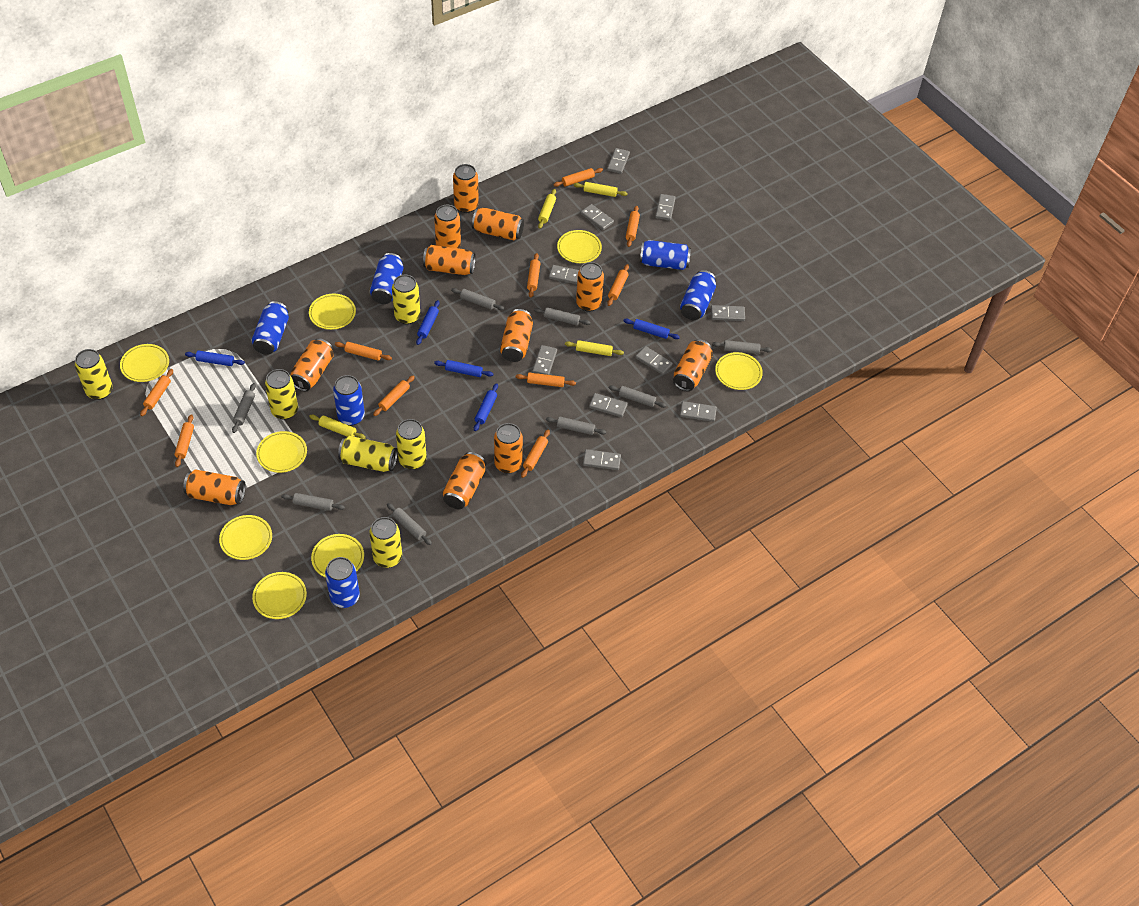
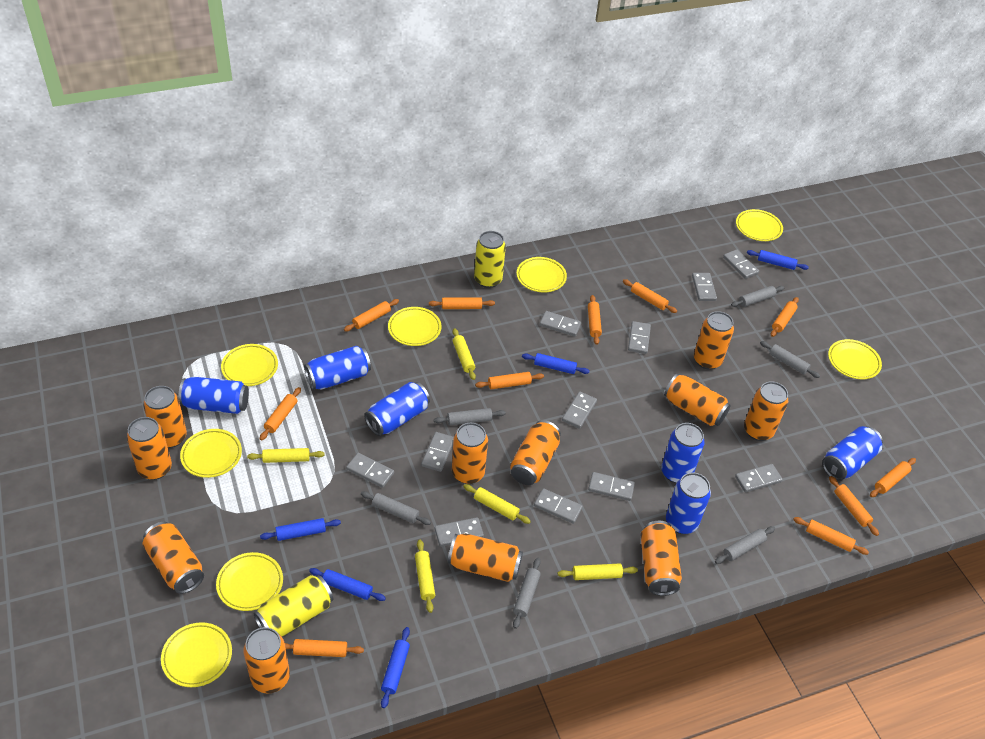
grey domino: [532,345,557,375] [549,265,579,284] [581,204,614,230] [583,449,621,470] [589,393,628,417] [607,148,630,174] [635,346,673,375] [655,194,676,220] [680,401,717,422] [711,305,745,321] = 10 -> [346,453,394,488] [421,432,454,472] [435,517,484,547] [534,488,583,524] [540,311,581,337] [562,391,597,429] [588,472,635,501] [628,321,651,354] [692,273,717,301] [723,249,759,279] [735,464,783,492] = 11
grey rolling pin: [232,383,256,433] [281,493,345,511] [387,503,432,545] [451,288,505,310] [534,307,591,325] [546,417,606,435] [609,385,667,408] [712,340,772,354] = 8 -> [361,491,431,525] [434,408,506,425] [513,558,541,629] [715,526,775,564] [731,286,784,307] [760,341,820,378] = 6
orange rolling pin: [140,369,173,416] [175,414,194,467] [335,342,392,361] [373,375,415,416] [516,373,576,387] [521,430,550,478] [527,253,540,298] [553,168,603,187] [607,264,629,306] [626,206,640,247] = 10 -> [260,387,301,441] [285,639,364,657] [344,299,399,331] [429,297,495,309] [475,372,544,389] [588,295,602,345] [623,279,677,313] [771,297,799,337] [793,517,869,555] [829,476,879,536] [870,458,916,497] = 11
yellow can: [75,349,113,400] [265,369,298,420] [338,436,398,472] [369,517,402,568] [392,275,420,324] [396,419,427,470] = 6 -> [254,575,333,637] [474,231,506,288] = 2
yellow rolling pin: [309,415,366,439] [538,189,556,229] [565,340,624,356] [574,182,628,197] = 4 -> [247,448,325,463] [415,540,435,613] [453,328,476,380] [463,484,531,524] [558,563,638,580] = 5

